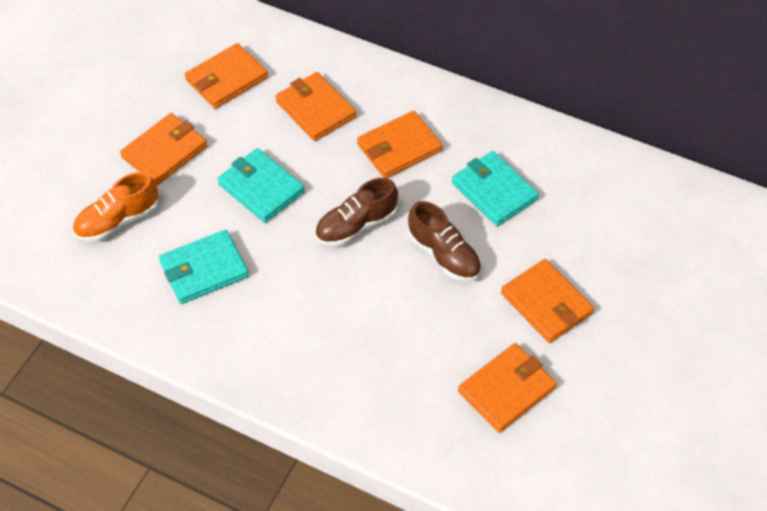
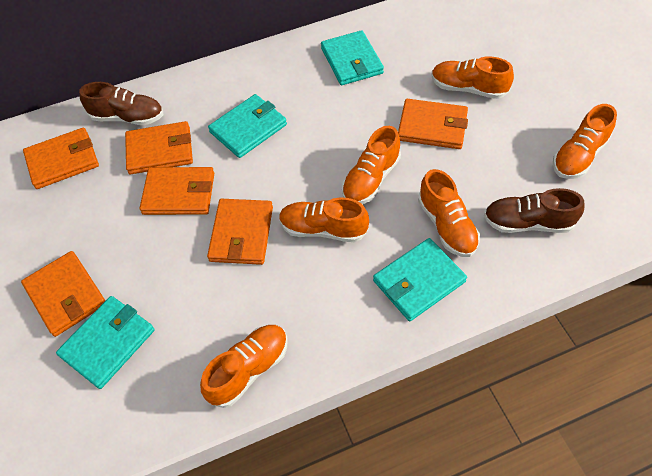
orange shoe: [73,172,159,242] = 1 -> [200,325,288,408] [279,198,369,242] [342,126,401,204] [418,169,480,257] [432,56,514,99] [553,104,617,179] = 6
turquoise wallet: [159,230,249,304] [217,148,305,223] [452,151,539,226] = 3 -> [56,296,155,389] [208,94,287,158] [321,30,384,85] [373,238,467,321] = 4

